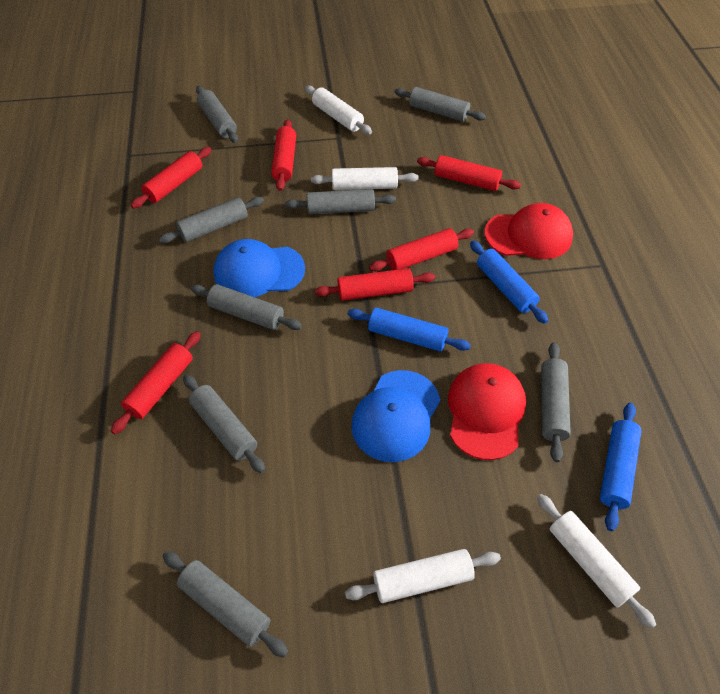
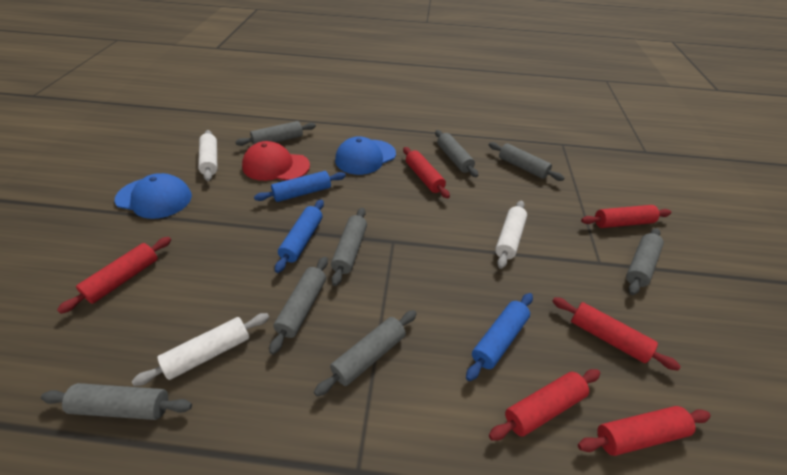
red cap: [448,363,526,460] [485,203,573,259] = 2 -> [242,141,310,181] = 1
white rolling pin: [305,86,372,134] [311,167,419,190] [345,549,501,603] [537,494,656,629] = 4 -> [132,313,269,386] [198,130,217,181] [495,201,527,269] = 3

